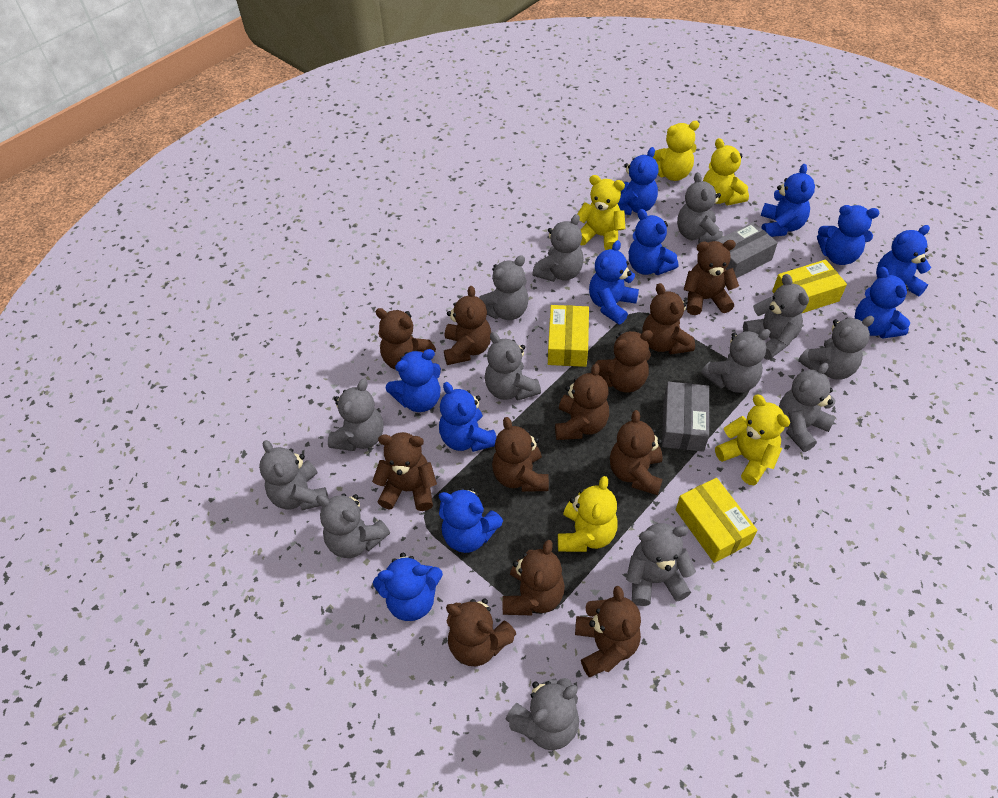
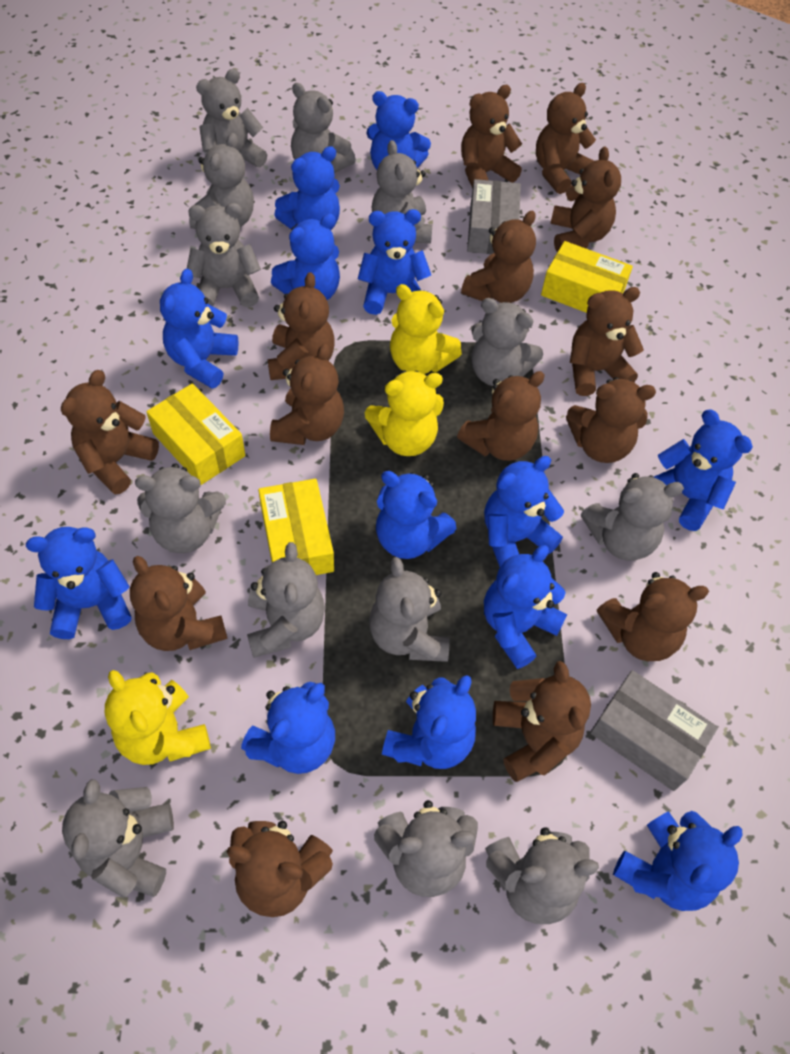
blue teddy bear: [373,553,443,621] [386,349,441,412] [439,382,496,452] [439,487,503,553] [589,240,639,324] [618,147,659,215] [629,209,678,275] [761,164,815,237] [817,205,879,265] [855,267,910,339] [876,225,931,296] = 11 -> [26,527,132,639] [160,269,239,389] [241,682,335,774] [271,213,340,300] [274,146,340,230] [358,209,431,315] [366,91,431,170] [376,471,456,559] [382,675,476,769] [484,456,564,567] [484,545,567,669] [613,811,742,911] [654,409,753,531] = 13
brown teddy bear: [372,432,437,511] [375,308,436,370] [444,286,491,365] [446,599,516,666] [492,417,549,492] [503,540,565,615] [555,363,609,440] [575,586,641,677] [596,330,653,392] [610,410,663,495] [642,283,695,354] [684,240,739,315] = 12 -> [61,370,159,495] [130,556,228,651] [227,821,333,917] [268,272,335,380] [270,344,344,445] [457,371,545,461] [461,85,522,189] [461,211,536,303] [493,661,591,782] [536,83,596,194] [550,147,621,253] [566,377,656,463] [570,287,644,396] [597,572,709,661] = 14
yellow teddy bear: [558,476,618,552] [578,175,625,250] [653,121,699,181] [703,138,749,205] [715,395,790,485] = 5 -> [105,670,211,765] [365,370,444,456] [390,284,462,374] = 3

